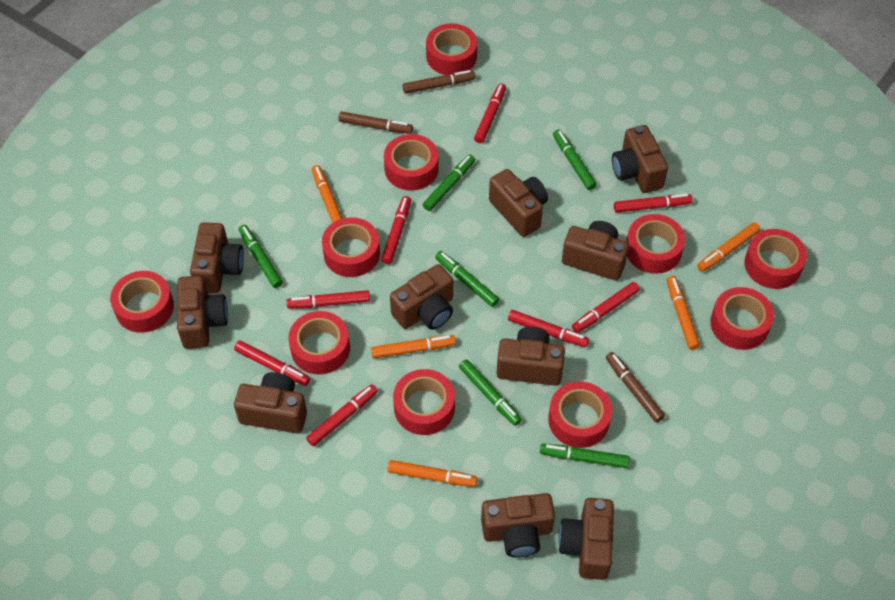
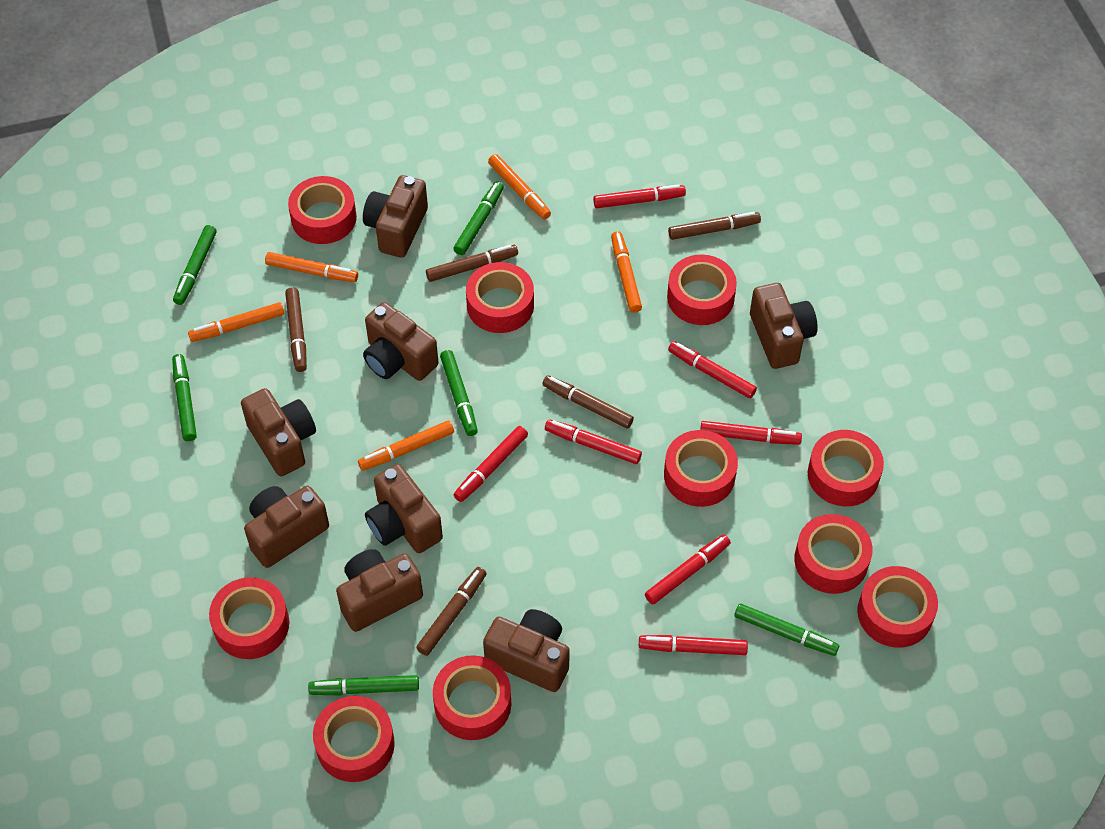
brown camera: [177,276,228,349] [190,222,244,293] [234,372,307,434] [390,264,453,330] [481,493,555,558] [489,169,548,237] [496,327,565,386] [558,498,614,580] [562,221,629,281] [612,125,668,193] = 10 -> [241,388,316,476] [244,486,329,568] [336,549,423,632] [363,175,428,258] [363,302,439,381] [365,464,443,553] [483,609,570,692] [750,283,818,369] = 8
brown marker: [338,111,413,134] [403,70,476,94] [606,352,665,423] = 3 -> [285,287,307,372] [416,567,487,656] [426,245,518,282] [543,375,634,428] [668,212,761,240] = 5
red marker: [234,341,310,386] [286,290,370,308] [306,384,378,446] [381,196,411,264] [474,83,506,143] [508,310,589,347] [572,282,640,333] [614,194,693,213] = 8 -> [454,426,528,502] [545,419,642,464] [593,184,686,208] [639,635,748,655] [645,534,731,604] [668,341,757,398] [700,421,802,445] = 7

